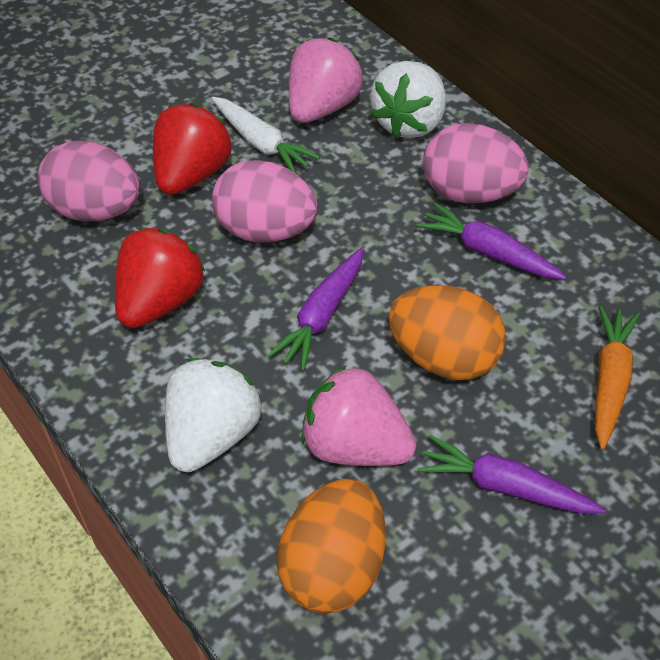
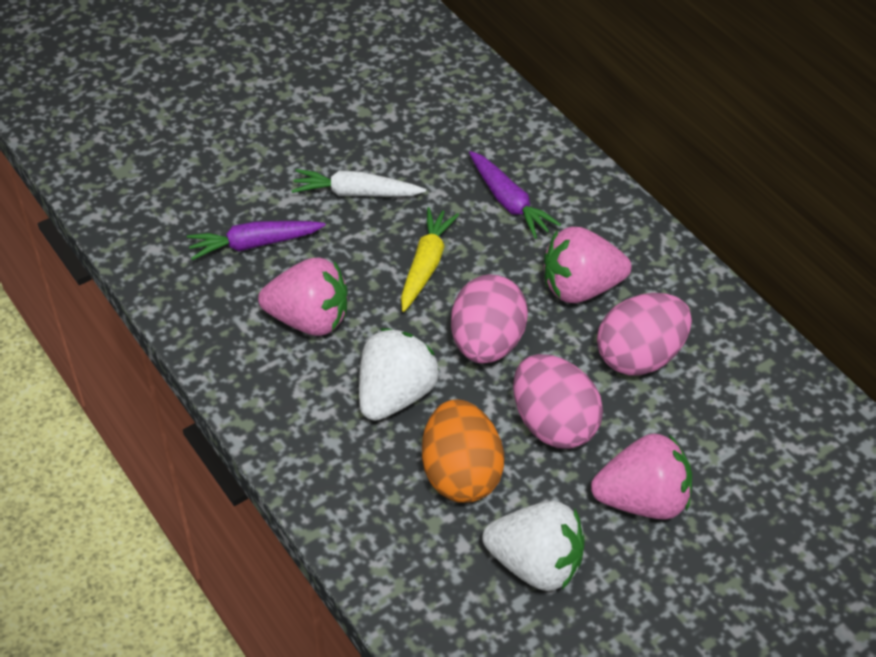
orange carrot: [595,306,640,449] = 1 -> none = 0
orange egg: [277,479,386,613] [388,285,506,380] = 2 -> [422,400,504,503] = 1
pink strawberry: [289,38,363,123] [301,365,416,466] = 2 -> [258,258,347,336] [544,227,632,303] [591,433,692,520] = 3
purple carrot: [268,248,364,371] [417,203,566,279] [417,435,606,514] = 3 -> [187,221,326,260] [469,151,561,239] = 2
red strawberry: [115,227,206,328] [153,103,232,195] = 2 -> none = 0
yellow carrot: none = 0 -> [401,207,459,312] = 1

